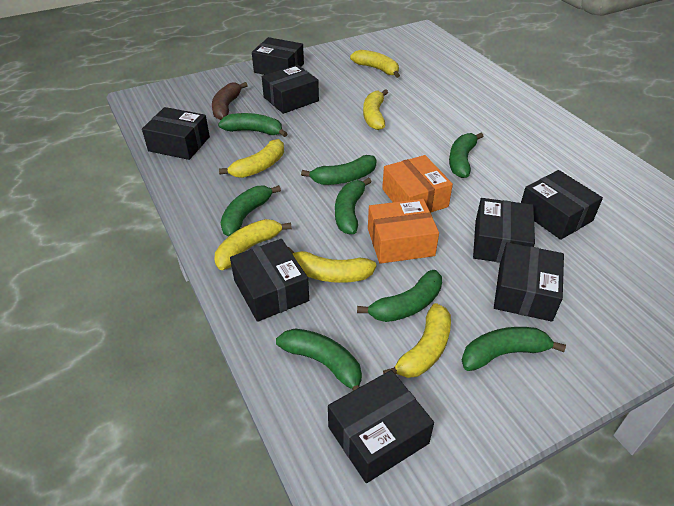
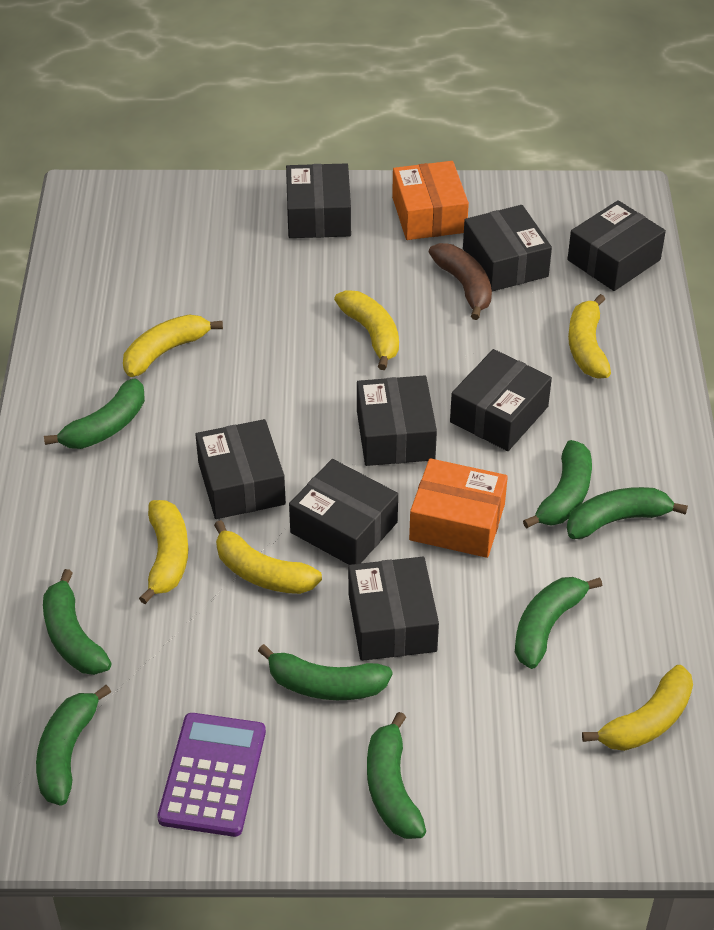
purple calculator: none = 0 -> [157,713,266,837] = 1

